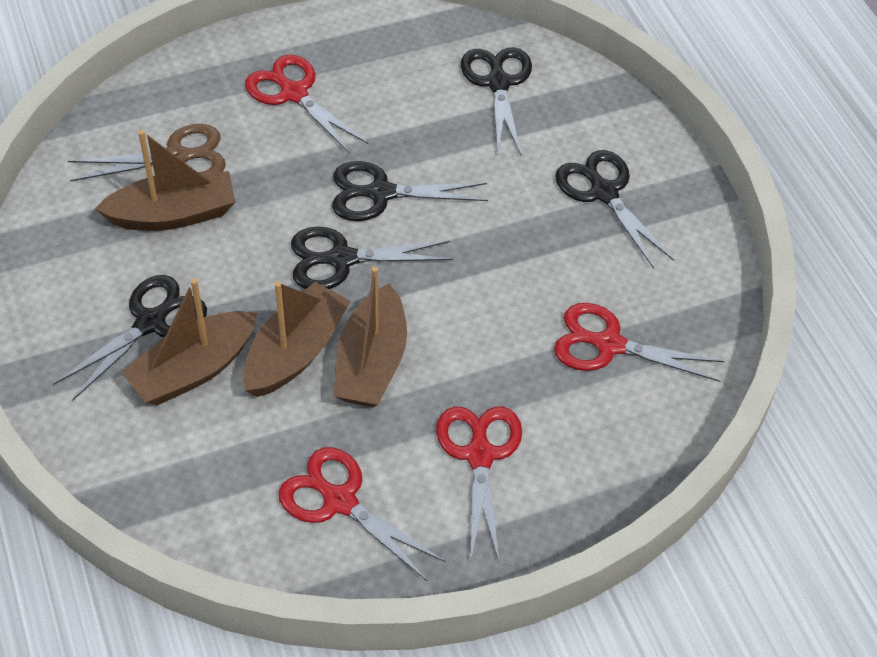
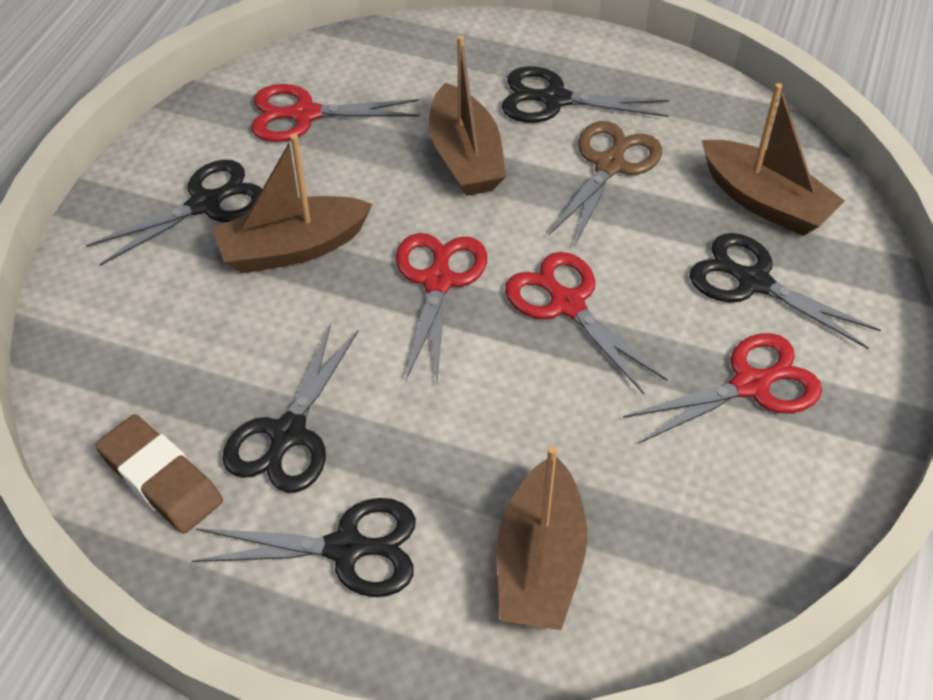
brown eraser: none = 0 -> [95,414,223,534] = 1

